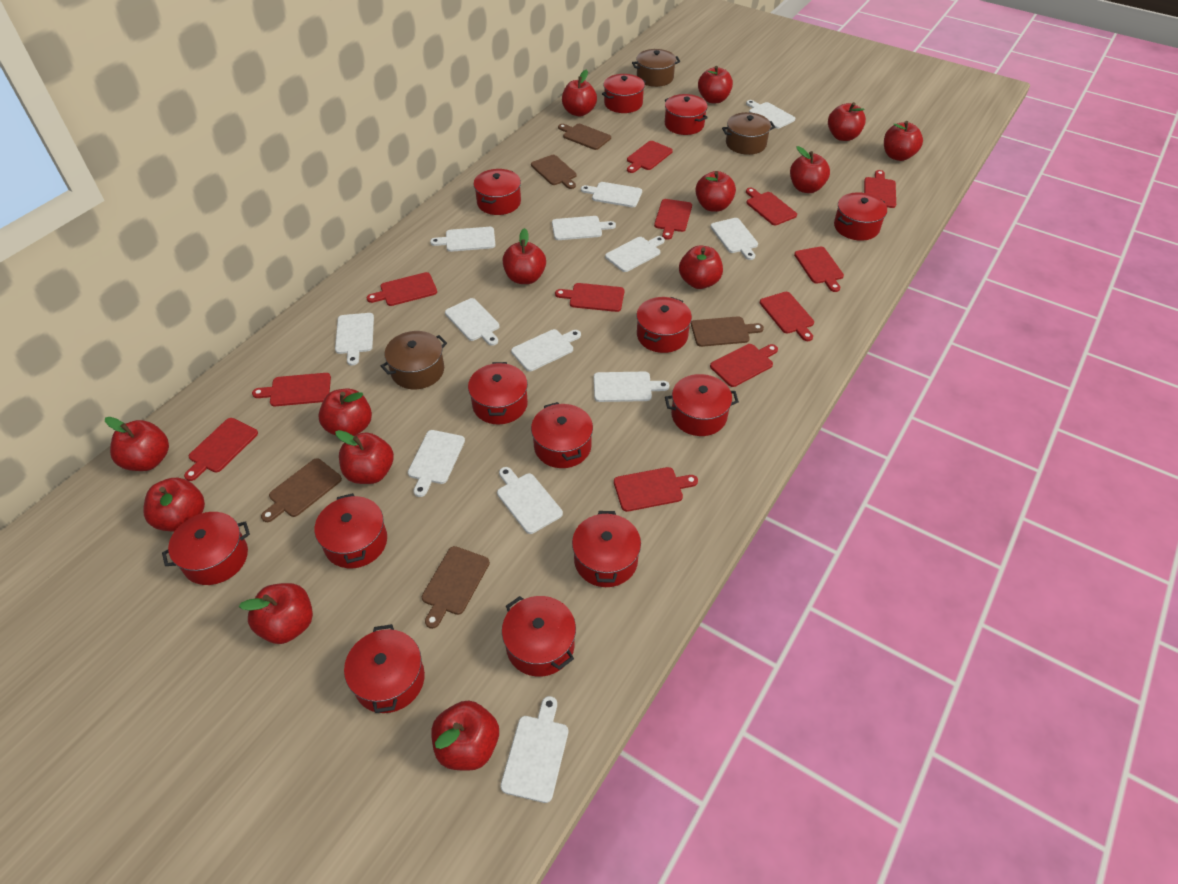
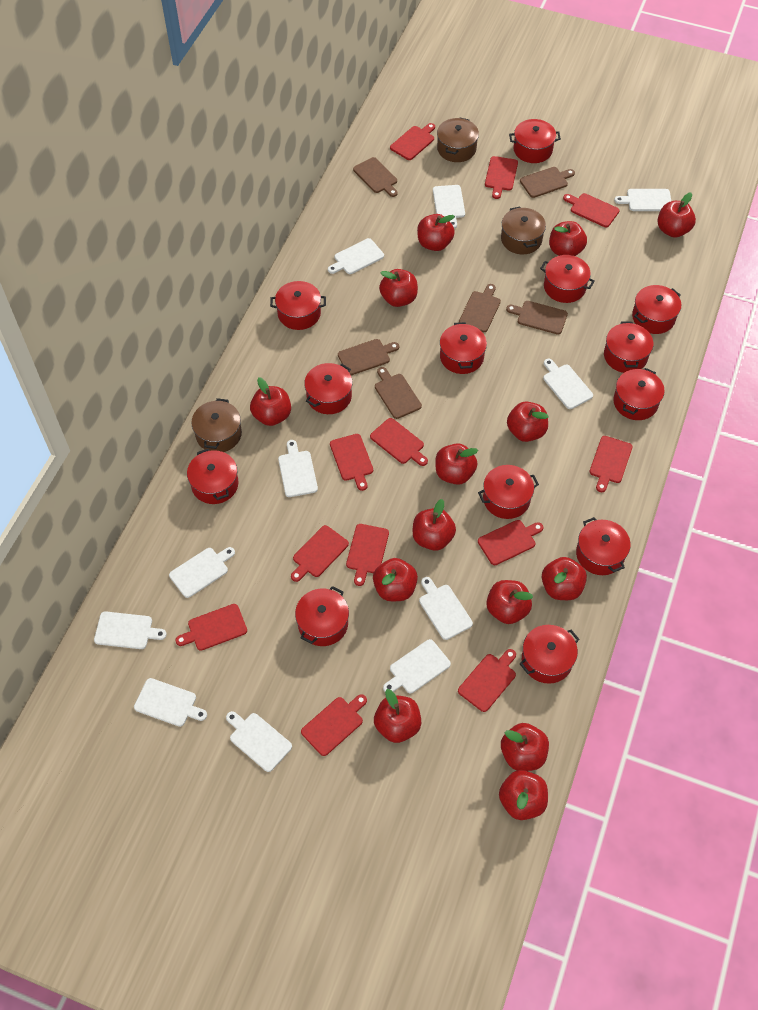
brown cutting board: [261,458,342,522] [422,546,490,629] [531,155,577,189] [558,124,611,150] [691,316,764,347] = 5 -> [338,339,399,375] [353,157,398,197] [375,367,422,419] [459,284,501,332] [506,301,568,335] [520,167,575,198] = 6
white cutting board: [335,313,374,366] [408,430,465,497] [430,227,495,252] [445,298,499,346] [497,467,563,534] [500,696,568,803] [511,329,581,371] [552,216,616,240] [581,182,642,207] [594,372,669,402] [605,236,665,272] [710,218,758,260] [746,100,795,129] = 13 -> [94,611,167,649] [134,678,207,727] [169,547,235,598] [226,711,292,772] [278,440,318,497] [328,238,384,274] [383,639,451,693] [419,577,473,640] [433,185,465,228] [543,359,593,409] [614,189,671,211] = 11

